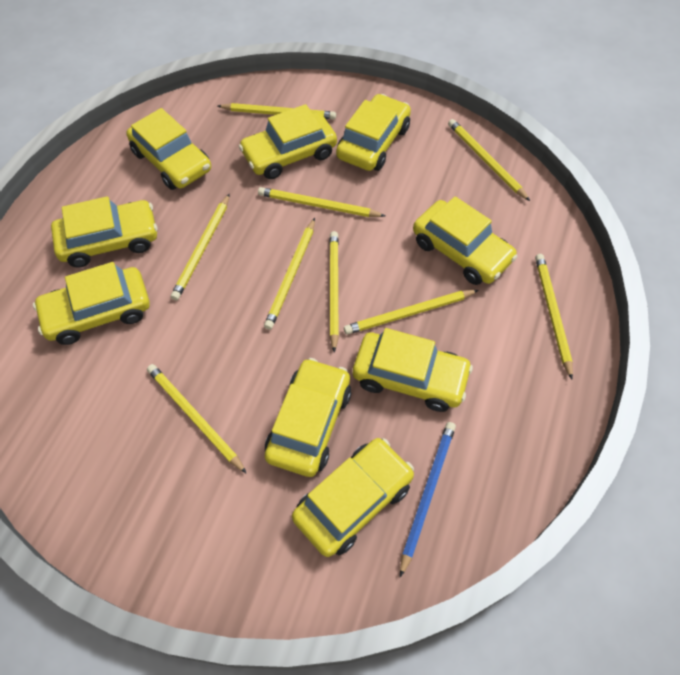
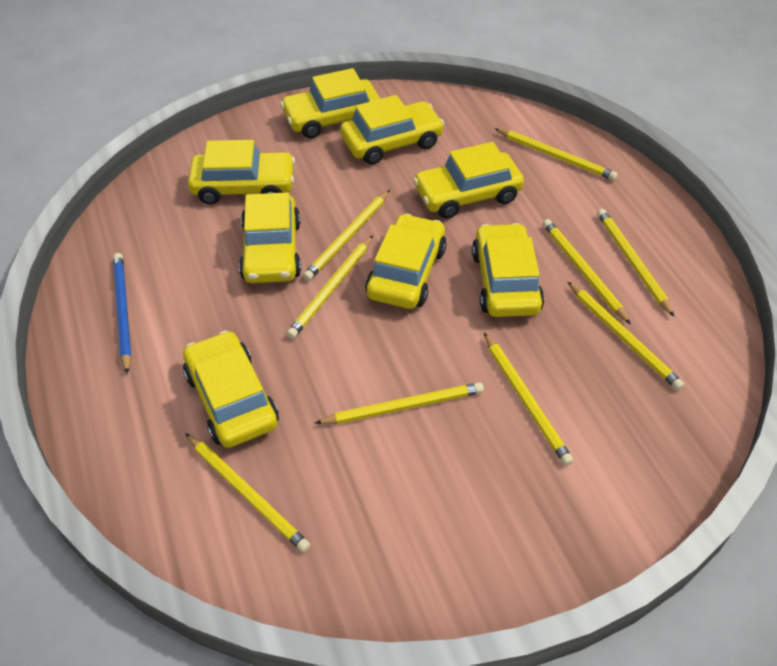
yellow car: [33,262,150,345] [51,196,158,268] [127,108,211,190] [239,104,337,179] [265,358,351,477] [292,438,414,557] [336,94,411,171] [353,328,473,412] [413,196,518,285] = 9 -> [183,330,279,448] [188,140,295,205] [239,192,301,283] [280,68,380,139] [340,95,444,165] [365,214,447,309] [413,142,524,219] [472,223,544,317] = 8

